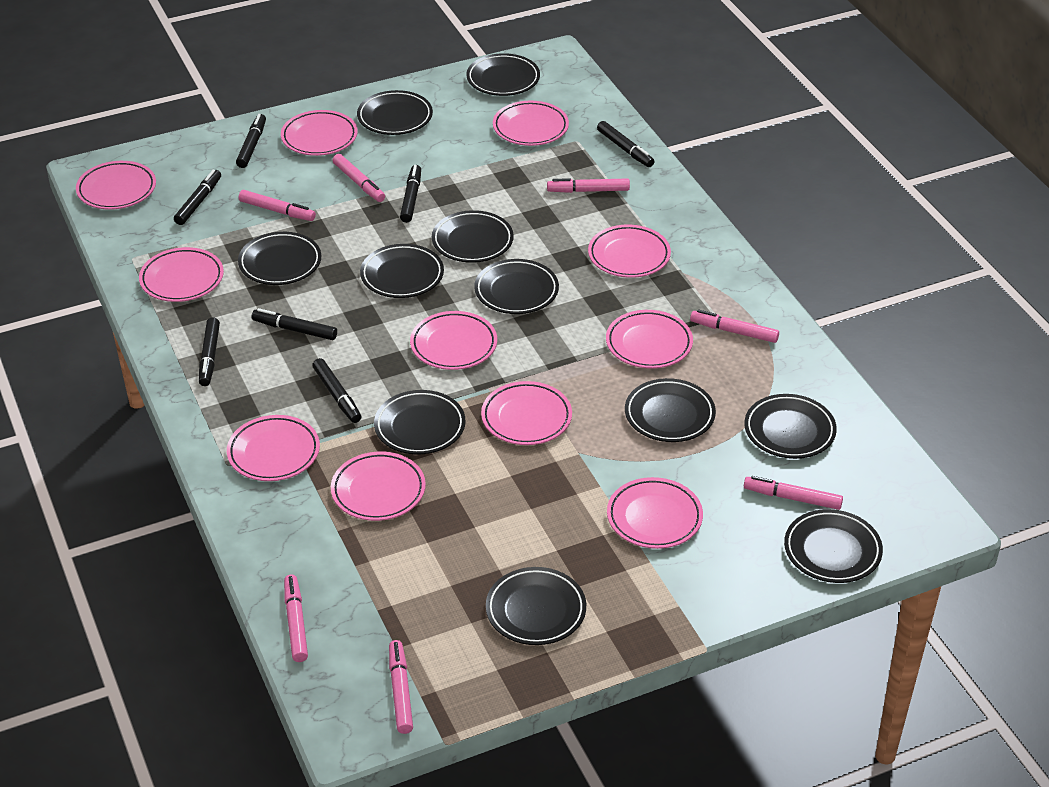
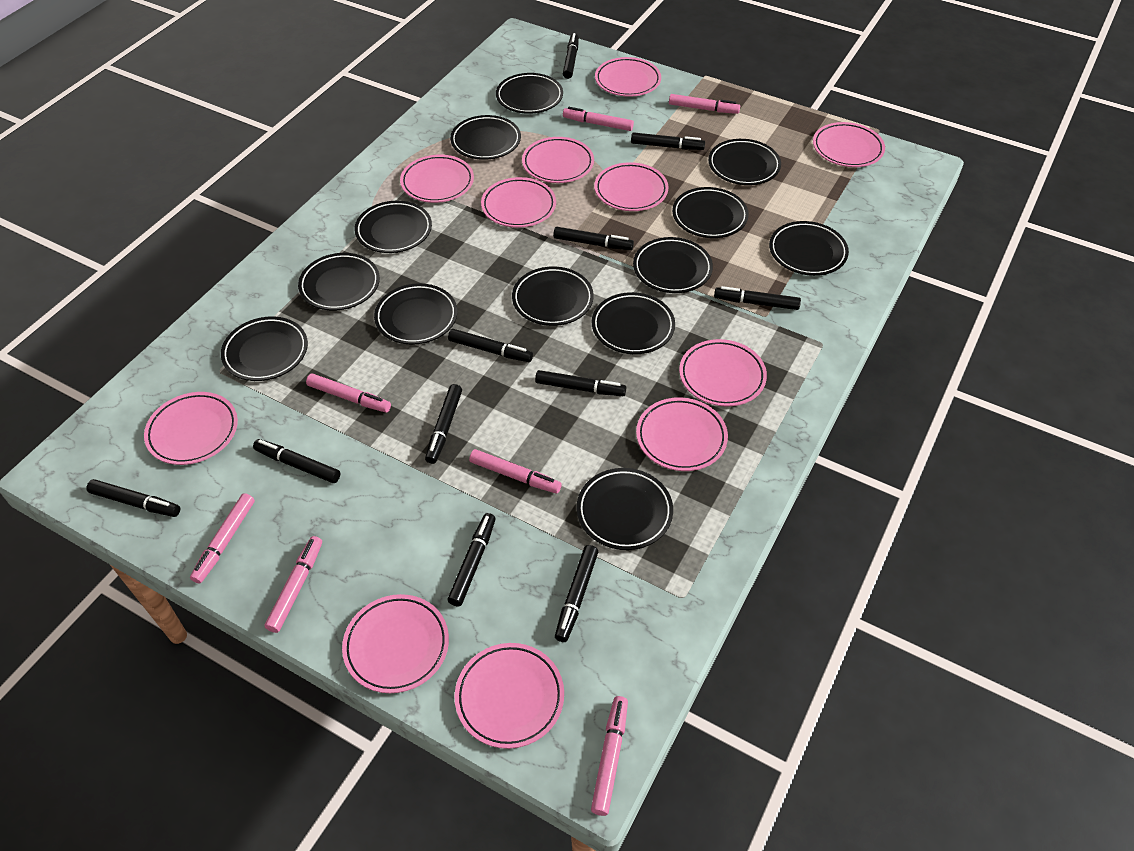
black marker: [174,170,221,225] [199,317,220,386] [236,114,266,168] [252,308,337,340] [312,358,361,423] [400,165,421,223] [597,121,655,167] = 7 -> [86,479,180,517] [253,439,340,483] [425,384,462,464] [448,329,533,362] [448,513,496,606] [535,370,626,396] [553,227,634,250] [555,545,598,642] [563,33,579,79] [631,132,705,150] [714,286,801,310] = 11
black plate: [238,232,321,285] [357,90,433,135] [360,244,444,298] [374,390,465,455] [432,210,514,263] [466,53,540,96] [474,259,559,314] [486,567,586,645] [625,378,716,442] [744,394,837,459] [784,509,883,583] = 11 -> [221,316,308,381] [298,253,380,310] [355,201,432,253] [374,283,457,345] [450,115,521,160] [496,73,563,114] [512,266,594,326] [577,468,673,550] [592,292,675,354] [633,237,713,293] [672,187,749,238] [708,139,781,185] [769,221,849,276] = 13

